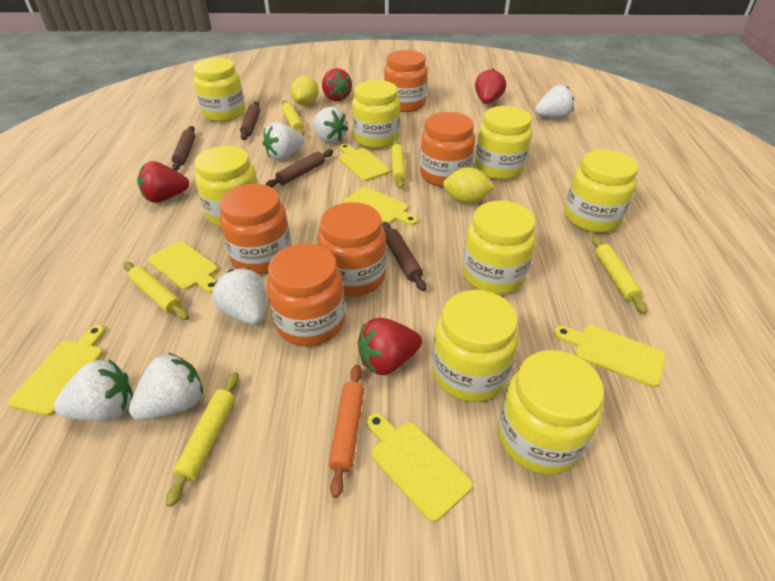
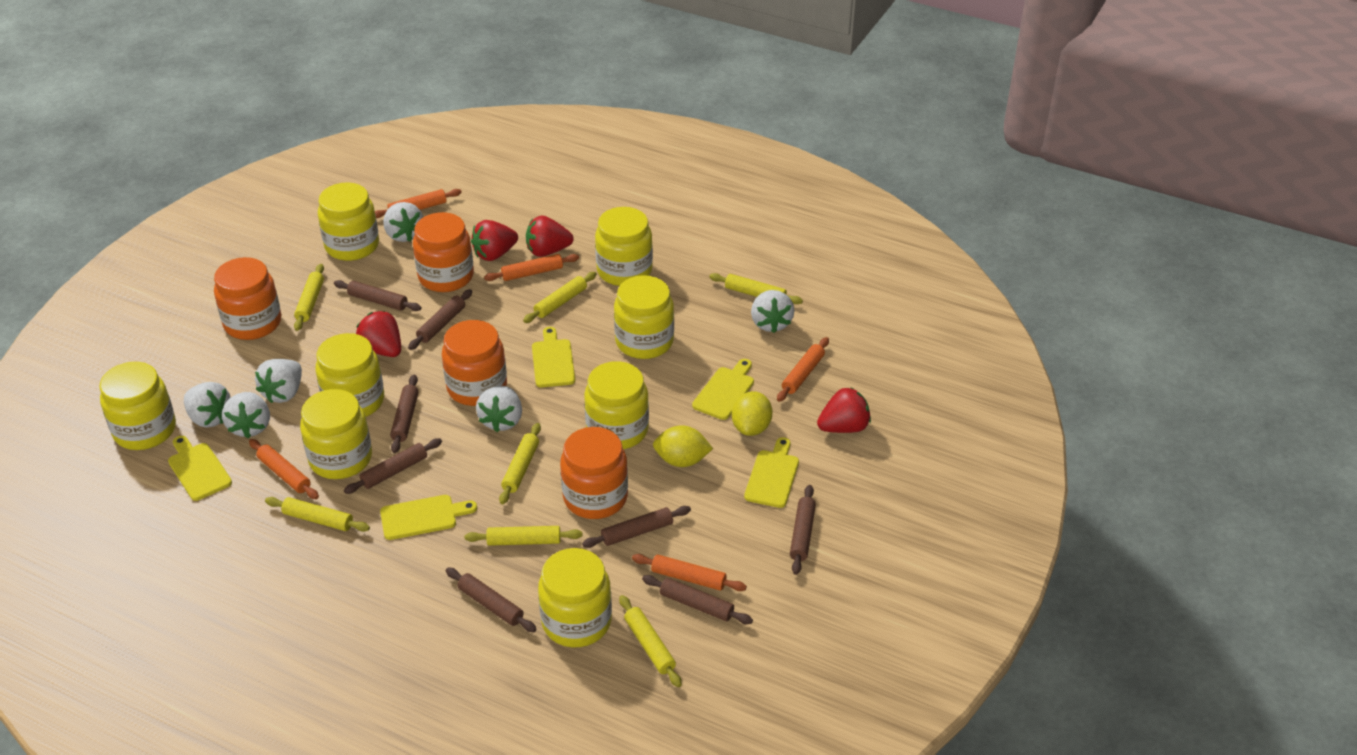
brown rolling pin: [172,126,195,171] [240,101,260,140] [265,149,333,187] [382,222,426,291] = 4 -> [334,280,421,311] [344,438,442,494] [390,375,419,453] [408,289,472,350] [446,568,536,632] [582,506,691,548] [642,575,753,624] [790,485,816,575] = 8
orange jar: [220,184,291,274] [267,244,345,346] [318,202,386,296] [384,50,428,112] [420,112,475,187] = 5 -> [214,257,281,340] [413,212,474,292] [442,320,507,406] [560,427,628,519] = 4
orange rolling pin: [329,365,364,498] = 1 -> [249,439,319,499] [375,189,462,218] [484,254,579,281] [632,554,747,591] [777,337,829,402] = 5
yellow cutting board: [8,325,105,416] [148,241,218,293] [338,144,390,181] [344,187,417,226] [366,413,473,522] [554,325,666,387] = 6 -> [168,436,232,501] [380,495,477,540] [532,327,575,387] [692,359,754,420] [744,437,799,508] = 5
yellow rolling pin: [123,262,189,320] [166,372,239,507] [282,100,304,136] [391,140,407,189] [592,236,647,314] = 5 -> [265,497,370,532] [294,264,324,331] [465,526,582,546] [499,423,541,504] [523,272,597,323] [619,595,682,687] [709,273,803,304] = 7

